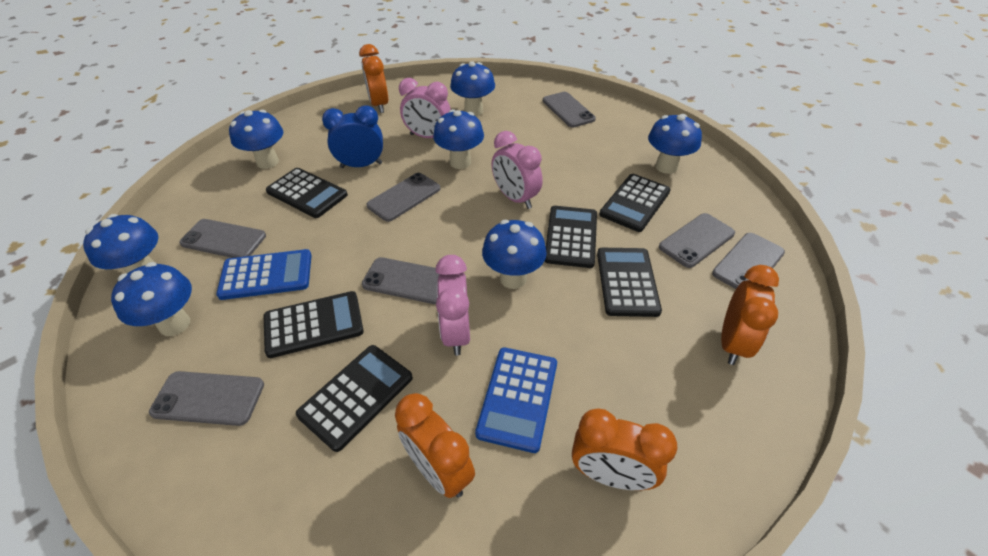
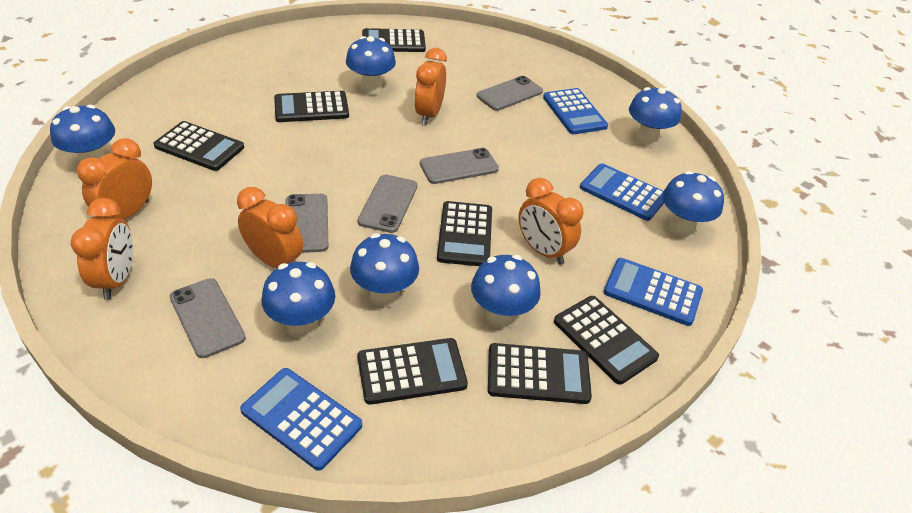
black calculator: [264,291,364,358] [266,168,348,218] [296,345,413,452] [545,206,597,268] [597,248,662,317] [599,174,671,232] = 6 -> [153,121,244,171] [274,91,349,122] [357,338,468,405] [362,28,426,52] [437,201,492,266] [488,343,592,404] [554,296,659,385] = 7
blue calculator: [216,249,312,300] [475,347,557,453] = 2 -> [240,368,362,471] [543,88,608,134] [580,163,664,221] [604,258,703,326] = 4
blue clock: [322,105,383,168] = 1 -> none = 0
grey phone: [149,371,264,426] [179,219,266,258] [362,257,439,304] [367,173,440,222] [543,92,596,127] [659,213,735,268] [712,233,785,289] = 7 -> [170,278,246,358] [285,194,328,253] [358,175,417,233] [420,148,499,184] [477,76,543,111] = 5
orange clock: [359,44,388,113] [395,393,475,498] [572,408,677,490] [721,265,779,365] = 4 -> [71,198,133,300] [77,138,152,219] [237,187,303,268] [414,48,447,125] [518,178,583,265] = 5
pink clock: [399,78,451,138] [435,255,470,355] [492,131,543,209] = 3 -> none = 0

